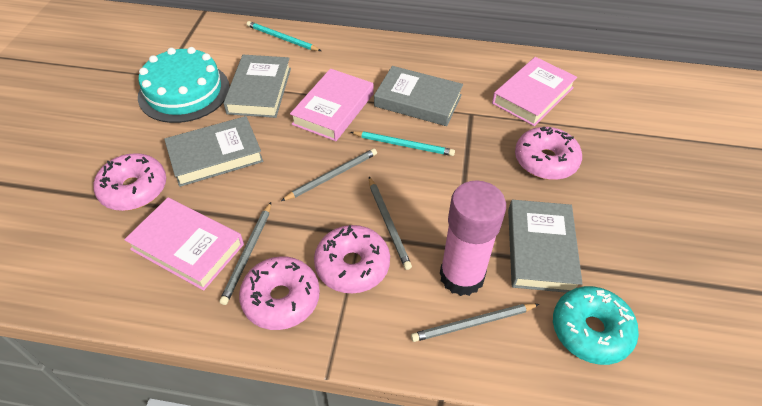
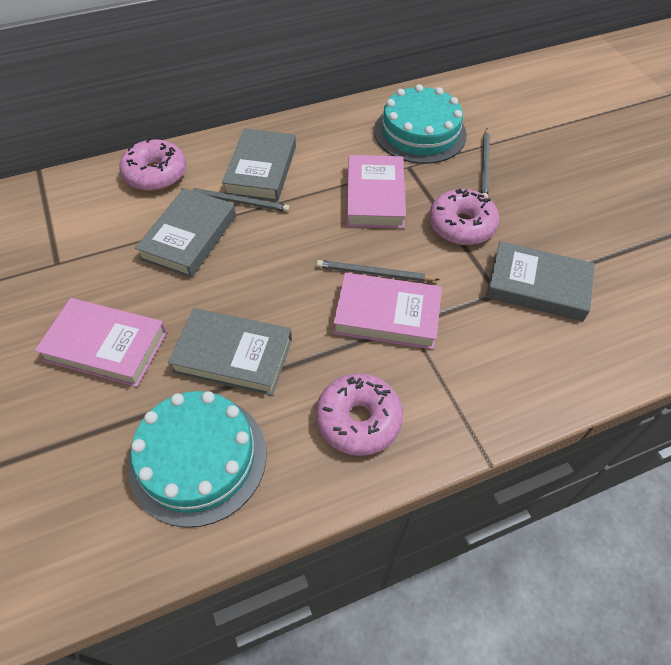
grey pencil: [219,202,271,305] [281,148,377,201] [369,177,412,270] [411,304,539,342] = 4 -> [181,188,290,212] [316,260,440,282] [481,129,490,197] = 3
pink donut: [93,153,166,211] [239,256,320,330] [314,225,390,293] [515,127,582,180] = 4 -> [119,138,186,191] [316,373,403,456] [429,189,499,245] = 3
pink glue stick: [440,181,506,296] = 1 -> none = 0
turquoise cake: [138,47,229,123] = 1 -> [128,391,266,528] [374,84,467,164] = 2
turquoise donut: [553,286,639,365] = 1 -> none = 0
turquoise pencil: [247,21,321,51] [351,131,455,156] = 2 -> none = 0

